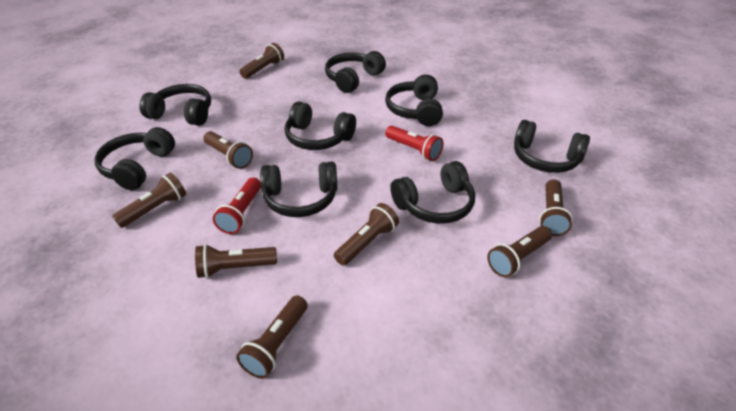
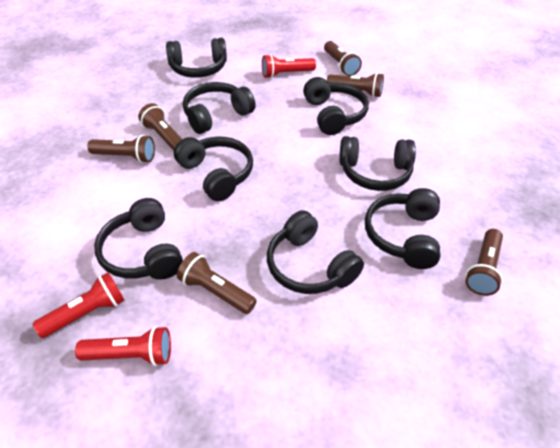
brown flashlight: [112,173,186,228] [195,244,277,278] [203,131,253,169] [236,296,308,379] [240,43,284,79] [334,203,399,266] [487,226,552,277] [539,179,573,236] = 8 -> [87,135,155,163] [138,103,182,151] [177,252,257,314] [324,41,362,76] [327,73,384,97] [465,229,503,296] = 6
red flashlight: [213,177,261,234] [385,125,443,161] = 2 -> [33,272,125,338] [75,326,171,366] [262,54,316,78] = 3

